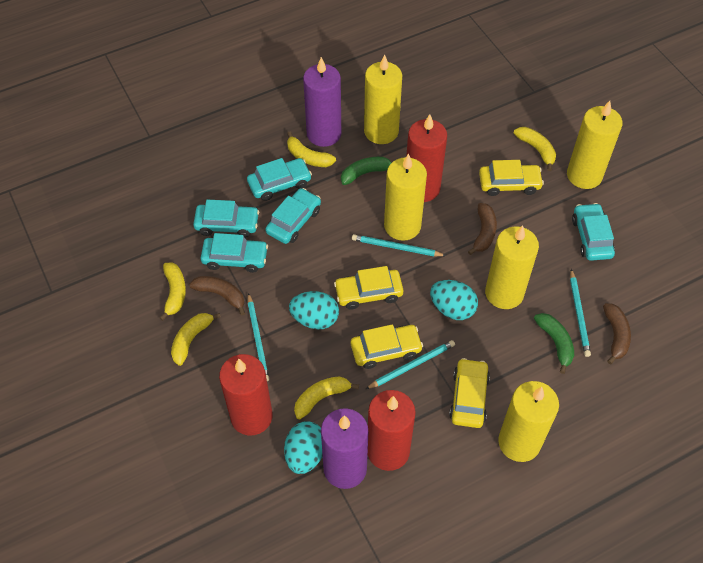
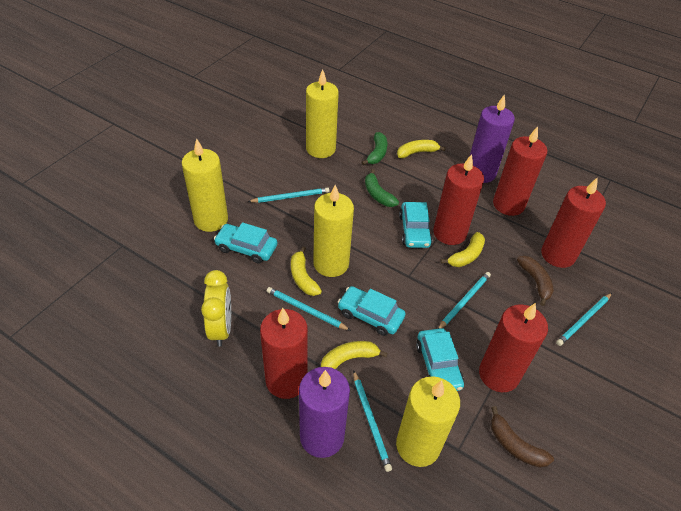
brown banana: [189,276,245,316] [468,203,497,255] [603,303,631,364] = 3 -> [491,406,554,468] [517,256,554,306] = 2
red candle: [219,354,273,436] [368,390,416,471] [406,114,447,202] = 3 -> [260,308,308,399] [433,154,484,245] [479,303,548,392] [493,126,547,216] [541,177,606,268] = 5
turquoise car: [193,200,259,238] [201,233,268,273] [247,158,312,201] [265,188,321,244] [572,203,615,261] = 5 -> [214,222,277,264] [338,286,406,336] [399,202,433,248] [416,328,464,391] = 4
turquoise egg: [284,421,323,474] [289,291,339,329] [430,280,478,320] = 3 -> none = 0
turquoise pencil: [247,293,269,381] [352,234,446,256] [366,340,455,389] [570,269,591,357] = 4 -> [248,188,329,203] [267,287,351,331] [353,370,392,472] [438,272,491,329] [556,293,612,346] = 5
yellow banana: [160,262,186,321] [171,313,221,366] [287,132,336,167] [294,376,359,419] [513,127,556,171] = 5 -> [291,246,322,296] [321,341,388,369] [397,140,446,158] [440,232,485,267] = 4
yellow candle: [364,55,402,144] [384,153,427,241] [485,225,539,309] [498,381,559,462] [567,101,622,189] = 5 -> [182,138,228,232] [306,69,339,158] [313,185,354,277] [396,376,460,467] = 4
yellow car: [334,266,403,310] [351,324,423,369] [449,358,490,428] [479,160,544,196] = 4 -> none = 0
yellow clock: none = 0 -> [201,270,231,347] = 1

